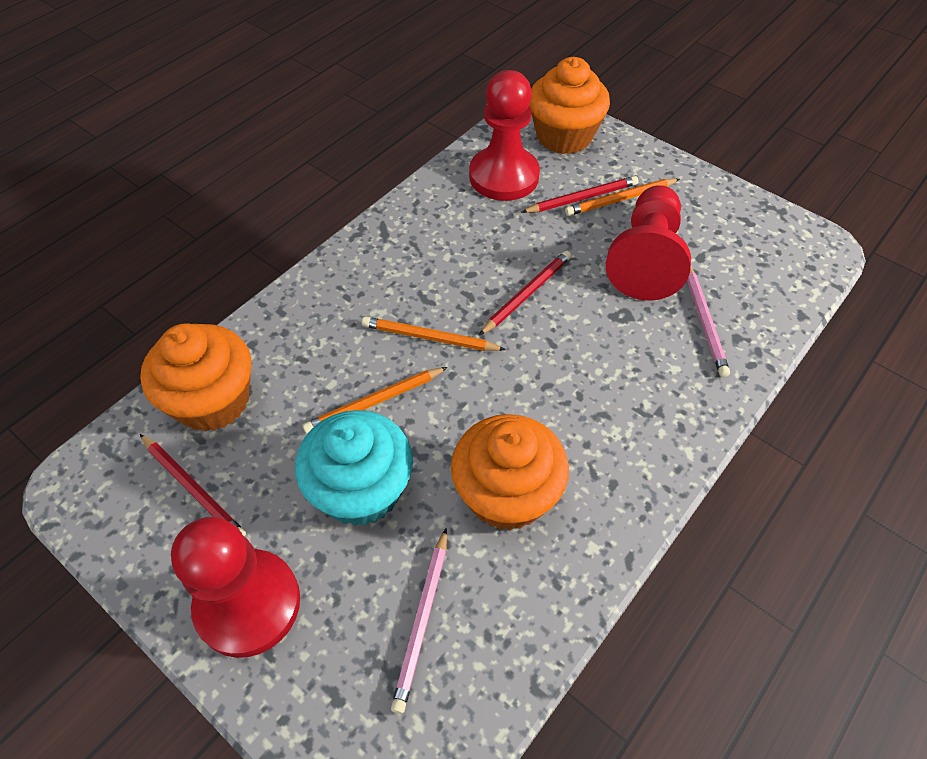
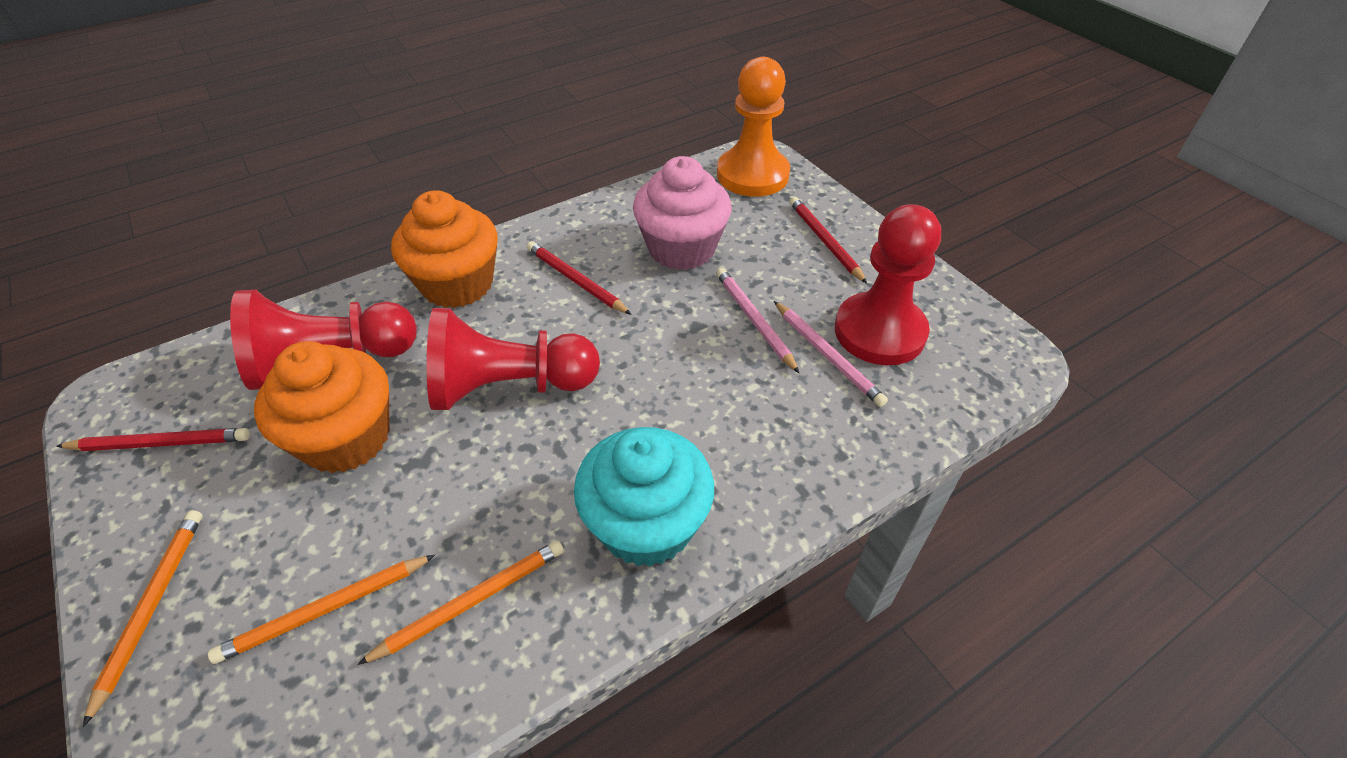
orange cupcake: [140,323,251,432] [451,414,569,531] [530,57,610,154] = 3 -> [254,341,389,473] [391,190,498,308] = 2
orange pawn: none = 0 -> [717,57,790,197] = 1
pink cupcake: none = 0 -> [633,156,732,270] = 1

